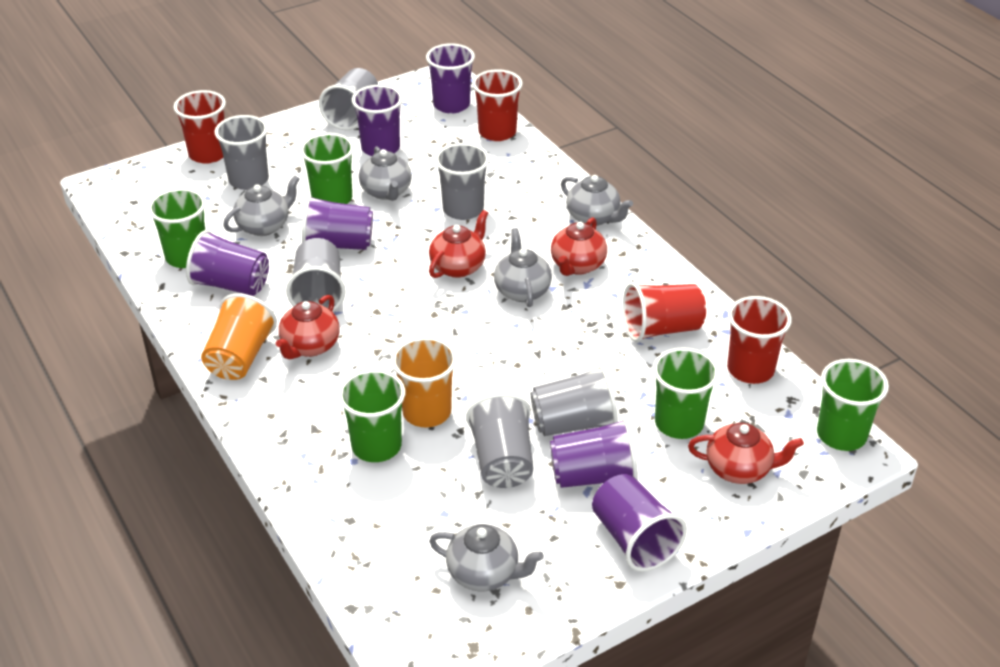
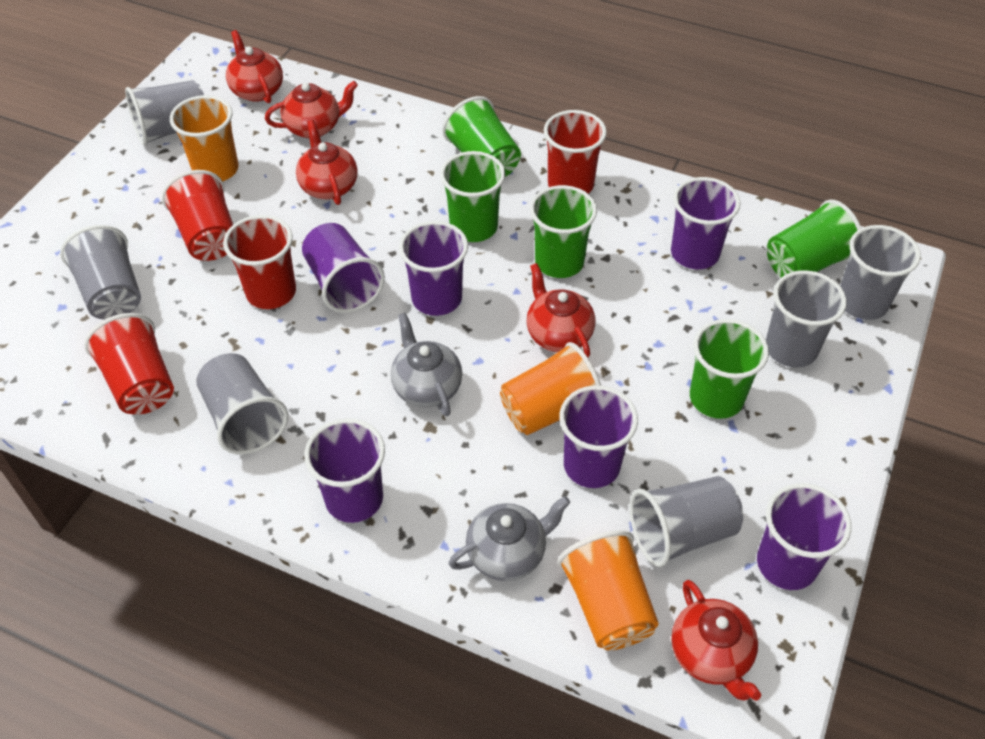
grey teapot: [223,175,300,236] [359,146,412,201] [429,524,544,591] [494,228,552,307] [561,175,633,226] = 5 -> [391,313,462,416] [449,496,570,581] = 2
orange cup: [201,293,277,380] [392,337,457,428] = 2 -> [170,95,239,181] [500,342,601,435] [557,530,659,650] = 3
red teapot: [276,295,340,359] [429,210,488,278] [551,217,607,276] [688,423,804,484] = 4 -> [226,30,283,103] [265,81,358,138] [296,120,358,205] [527,263,595,358] [671,580,761,701] = 5

